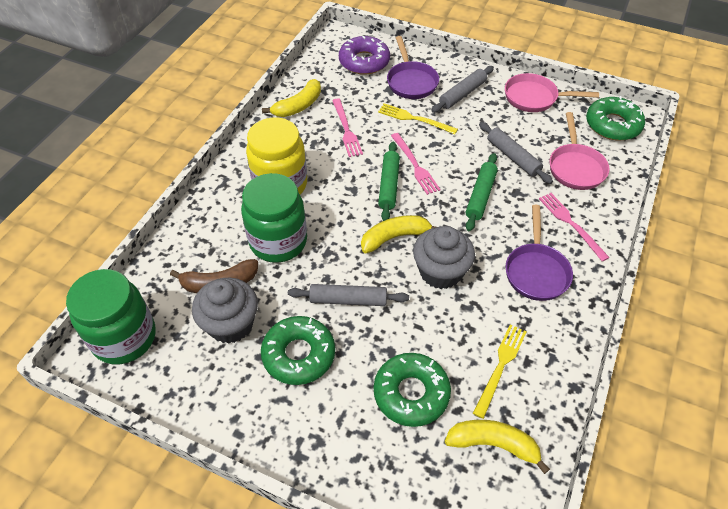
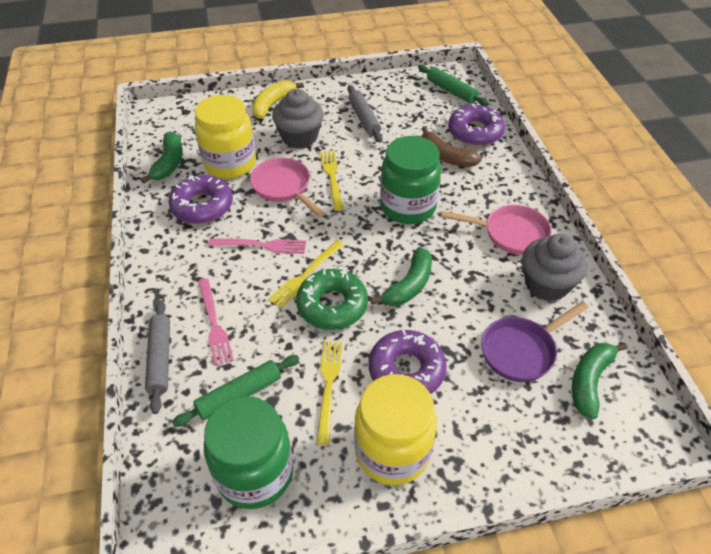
green banana: none = 0 -> [140,131,183,184] [370,247,432,306] [572,343,627,420] = 3
green donut: [261,316,335,385] [374,353,451,427] [586,96,645,141] = 3 -> [296,269,368,330] = 1
grey rolling pin: [288,284,409,306] [431,66,494,113] [479,122,553,184] = 3 -> [145,300,170,414] [348,85,383,143] = 2
pink fork: [332,98,363,157] [391,133,441,195] [539,193,610,261] = 3 -> [198,278,234,366] [208,238,306,254] = 2
purple donut: [339,36,390,75] = 1 -> [169,175,233,224] [369,329,447,394] [448,105,505,146] = 3
purple pan: [387,36,439,99] [506,205,573,301] = 2 -> [481,301,589,382] = 1
yellow banana: [262,79,321,117] [361,215,436,253] [445,420,550,474] = 3 -> [252,80,304,119] = 1
yellow fork: [378,103,458,134] [473,325,527,419] = 2 -> [268,240,344,308] [317,341,342,445] [320,151,344,211] = 3
yellow jar: [246,118,307,194] = 1 -> [195,95,256,179] [354,374,437,485] = 2

